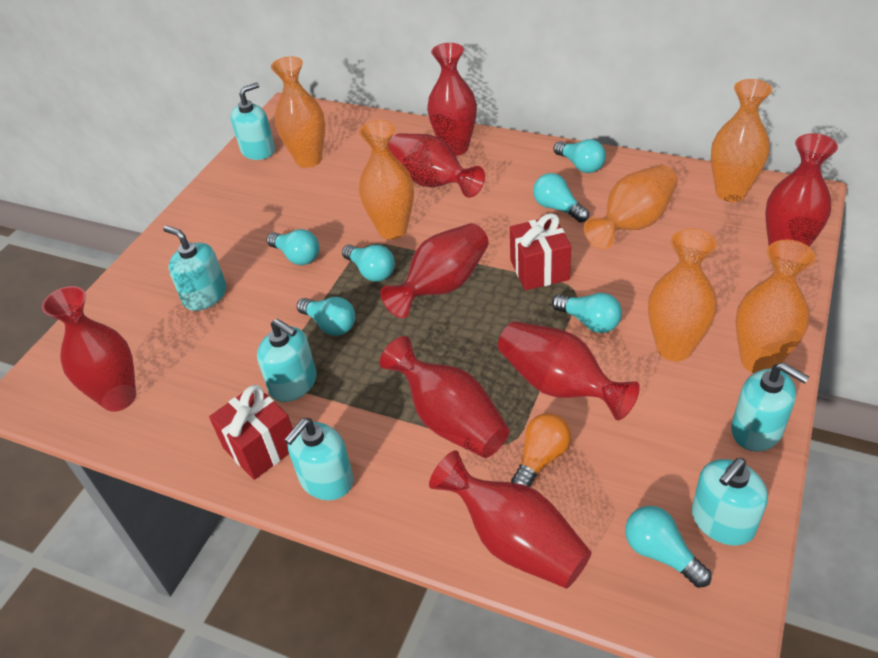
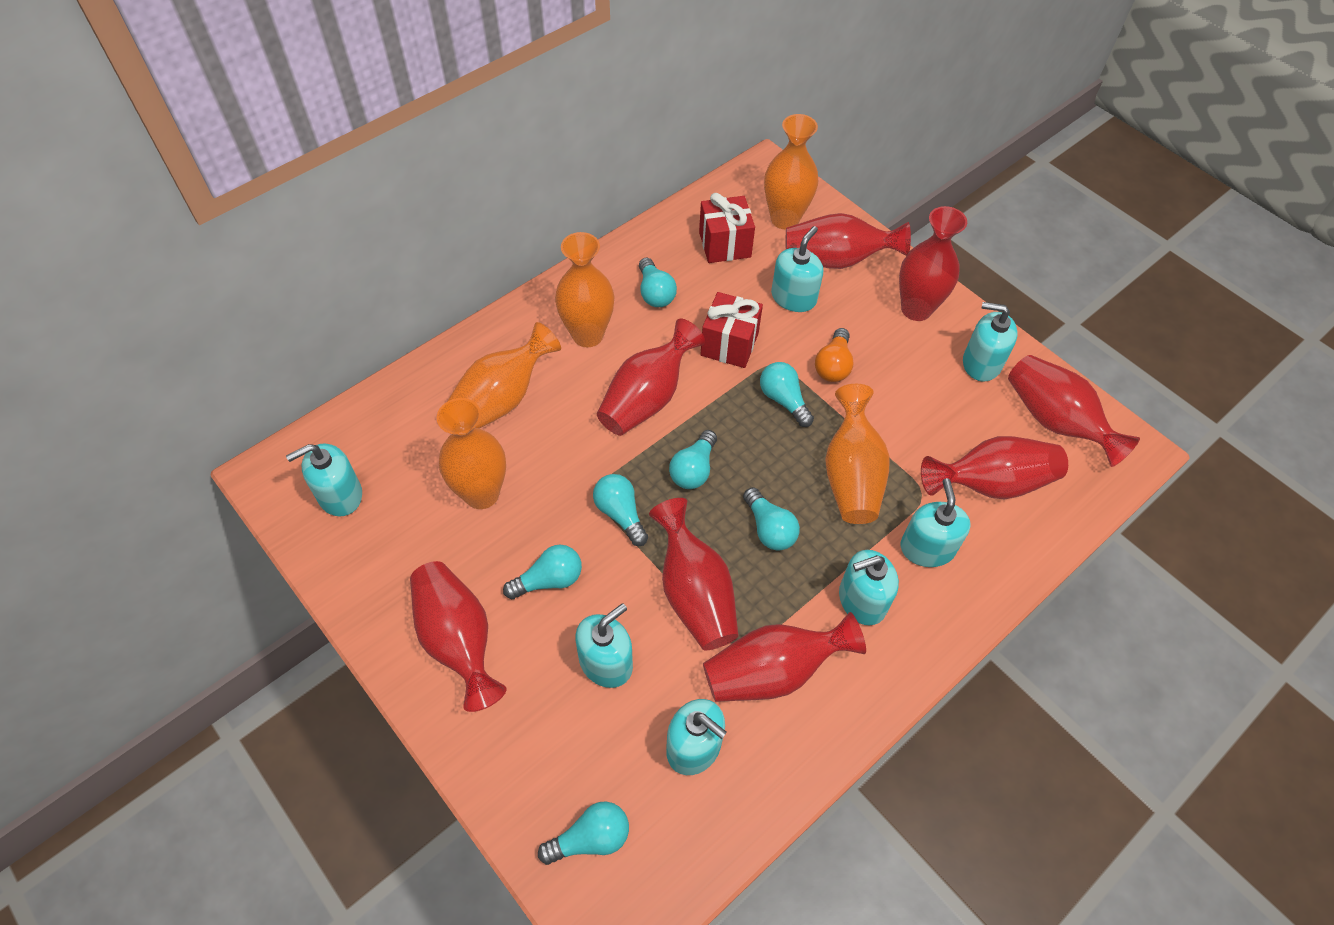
orange vase: [271,56,325,168] [359,120,414,240] [584,165,678,249] [648,228,717,361] [711,79,772,202] [736,239,815,373] = 6 -> [437,398,506,509] [447,322,561,428] [555,232,614,347] [764,114,818,229] [825,384,890,524] = 5
turquoise soap dispenser: [163,225,226,311] [231,82,275,160] [257,319,317,402] [284,418,354,500] [692,458,768,546] [731,362,809,452] = 6 -> [286,444,362,516] [575,603,633,688] [666,699,727,775] [771,226,823,312] [839,550,899,625] [901,478,971,567] [963,302,1018,382] = 7

